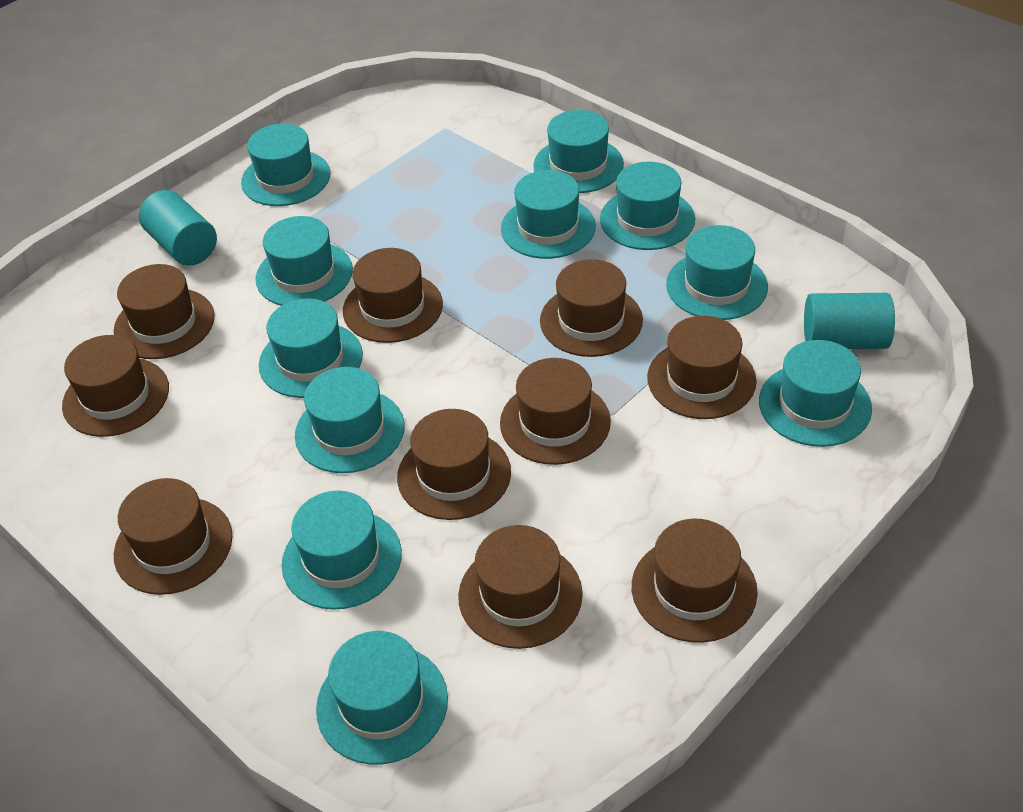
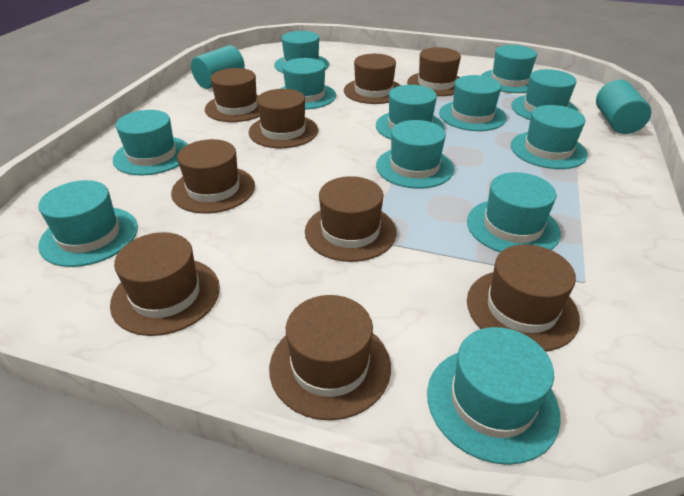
brown hat: [62,335,169,437] [113,264,215,359] [114,478,233,595] [343,248,443,343] [397,409,511,520] [458,525,583,649] [500,358,611,465] [540,259,643,357] [632,519,758,643] [647,316,757,419] = 10 -> [110,232,220,336] [171,139,255,214] [205,68,260,122] [249,89,318,148] [269,295,391,420] [305,176,396,262] [344,54,401,104] [407,47,461,96] [467,244,580,352] = 9
turquoise hat: [241,124,330,206] [255,216,353,306] [259,298,363,398] [282,491,402,610] [295,367,405,473] [316,631,448,764] [501,170,596,259] [533,110,624,193] [600,162,695,250] [666,225,768,320] [759,340,872,447] = 11 -> [38,180,138,267] [113,110,188,175] [274,31,329,73] [280,58,336,109] [376,85,444,140] [376,120,454,189] [427,327,561,465] [439,75,506,131] [467,172,561,253] [481,45,537,93] [511,69,579,120] [511,105,588,169] = 12

